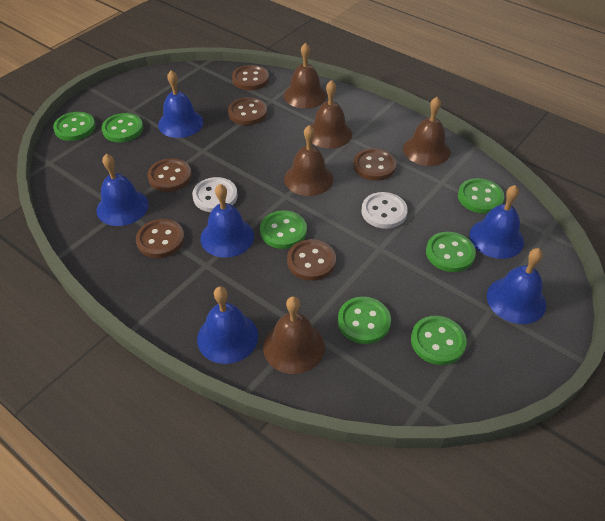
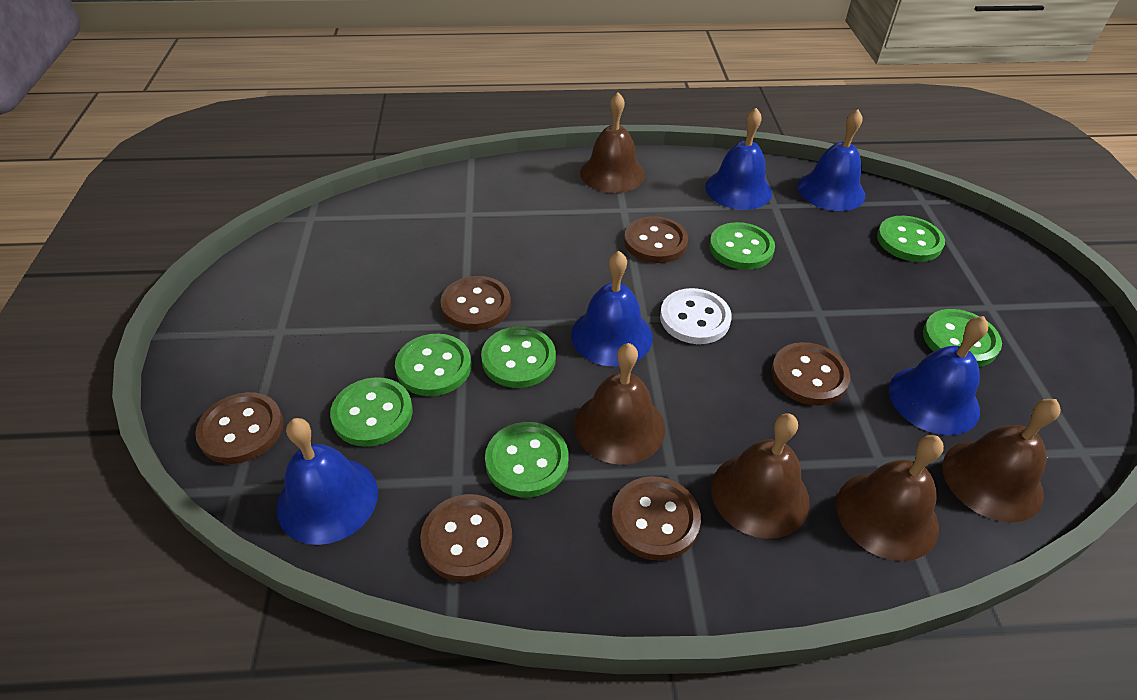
blue bell: [96,154,149,226] [158,70,204,138] [197,287,258,364] [200,184,254,258] [469,185,524,259] [487,248,546,324] = 6 -> [277,418,378,545] [571,251,653,367] [705,108,772,210] [798,110,866,211] [889,316,989,435] = 5
white button: [192,177,238,212] [361,192,408,229] = 2 -> [660,288,732,344] = 1

